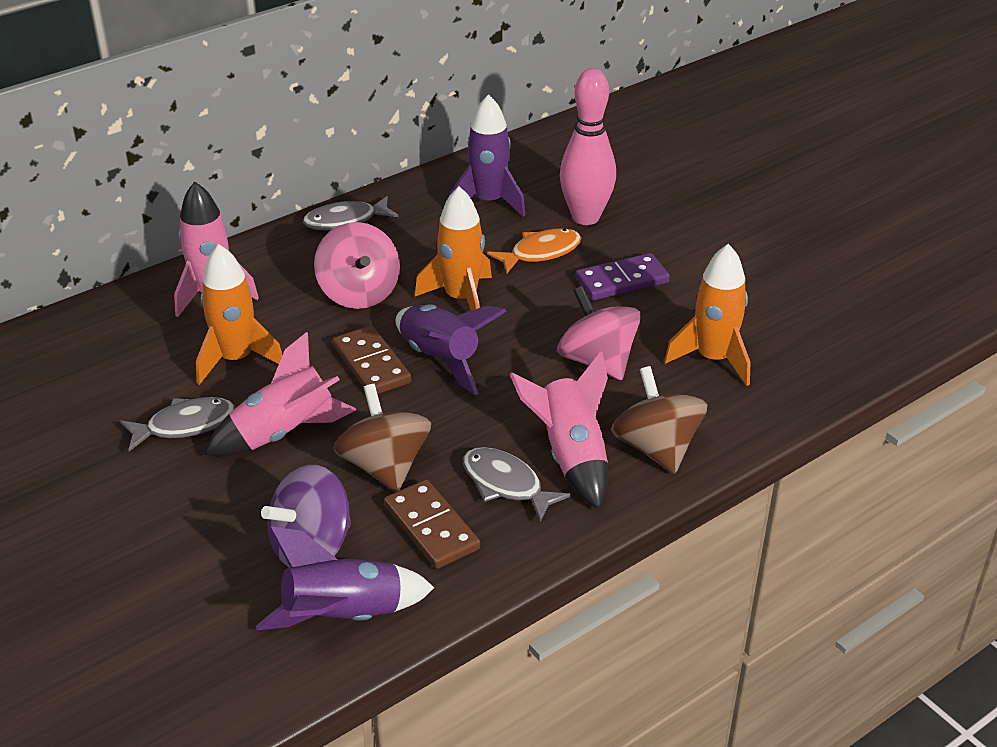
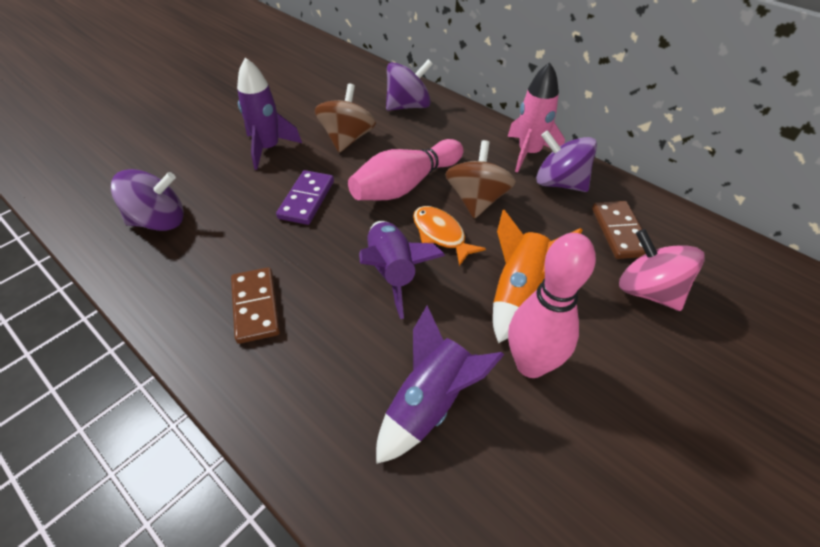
grey fish: [120,397,235,451] [303,196,399,230] [463,447,571,522] = 3 -> none = 0
orange rocket: [196,244,283,385] [415,186,492,311] [664,244,751,386] = 3 -> [493,210,583,344] = 1
pink bowling pin: [560,68,616,225] = 1 -> [348,139,463,200] [508,233,596,378] = 2
pink rocket: [174,182,259,317] [204,332,356,456] [510,351,608,509] = 3 -> [508,62,565,173] = 1
pink spinning top: [314,222,400,309] [557,286,641,380] = 2 -> [619,229,705,311] = 1
purple spinning top: [261,465,351,568] = 1 -> [111,169,184,231] [386,59,433,111] [536,130,597,192] = 3

